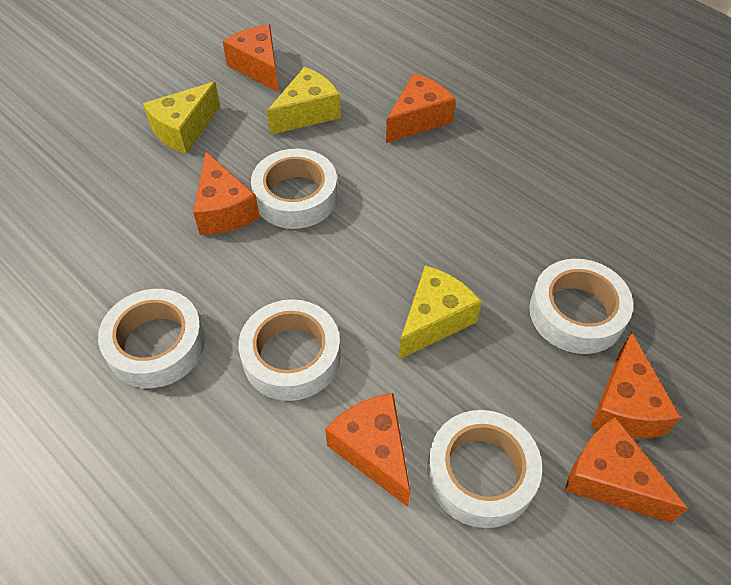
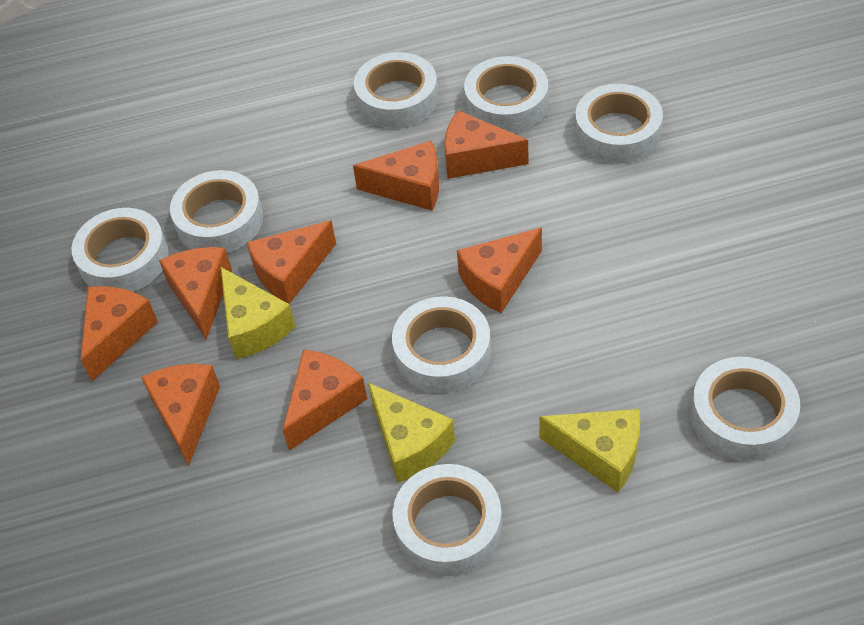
orange cheese: [193,152,260,235] [223,24,279,93] [325,393,410,507] [386,73,456,143] [565,417,688,523] [590,332,681,438] = 6 -> [81,286,158,381] [141,364,220,466] [159,247,232,340] [246,220,336,304] [283,349,367,451] [353,140,439,211] [444,110,528,179] [457,228,542,313] = 8
white tape: [98,289,205,388] [239,299,341,401] [251,149,338,229] [427,410,542,528] [529,259,633,354] = 5 -> [72,208,169,292] [170,170,263,253] [354,52,438,128] [392,296,491,393] [392,464,502,576] [464,56,548,133] [575,84,663,164] [691,357,800,461] = 8

